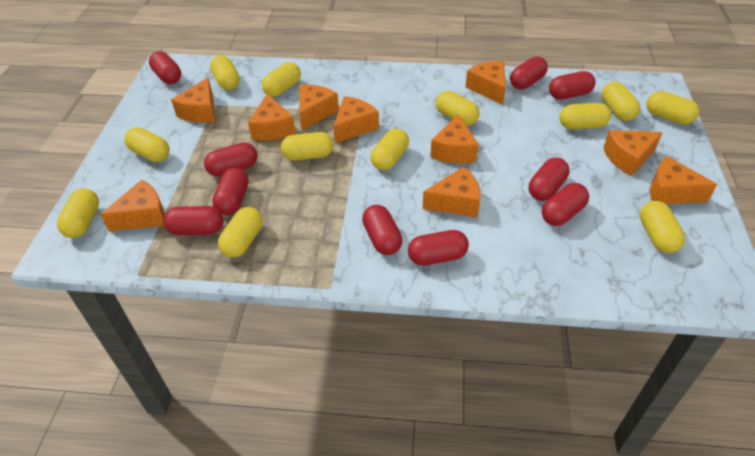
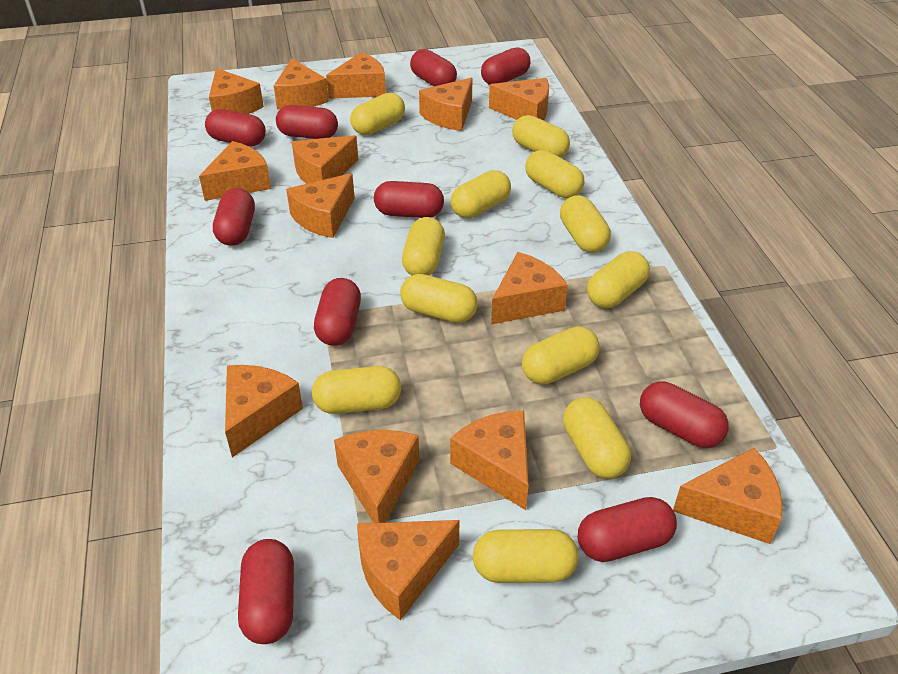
orange cheese: [100,180,165,232] [171,78,216,123] [248,94,295,141] [299,84,339,130] [333,96,379,143] [422,167,481,218] [430,114,479,163] [466,61,506,105] [603,130,663,176] [650,156,717,204] = 10 -> [199,141,271,201] [209,68,264,114] [225,365,303,457] [274,58,329,109] [286,173,355,238] [292,135,358,184] [326,52,386,99] [334,430,419,523] [357,520,459,620] [419,78,472,131] [450,411,528,510] [489,78,549,120] [491,252,568,325] [673,448,783,544] = 14

